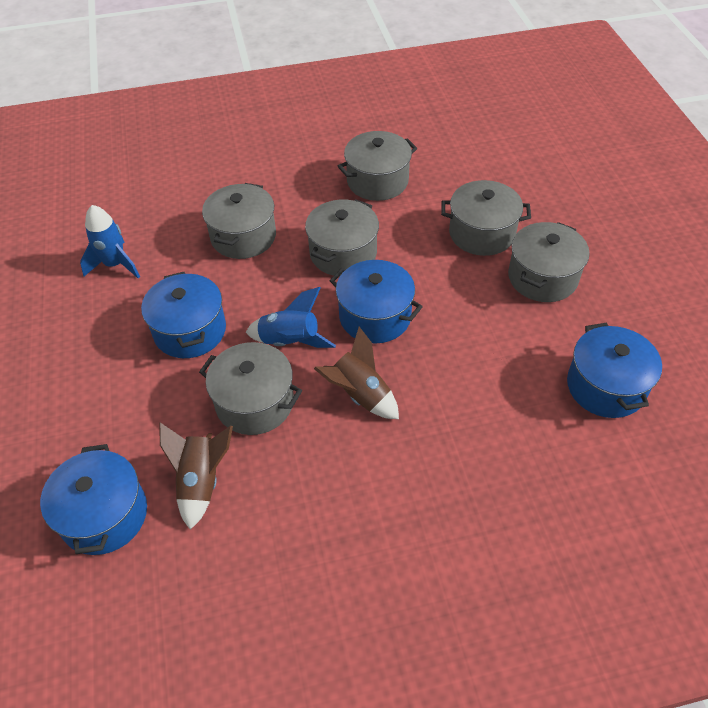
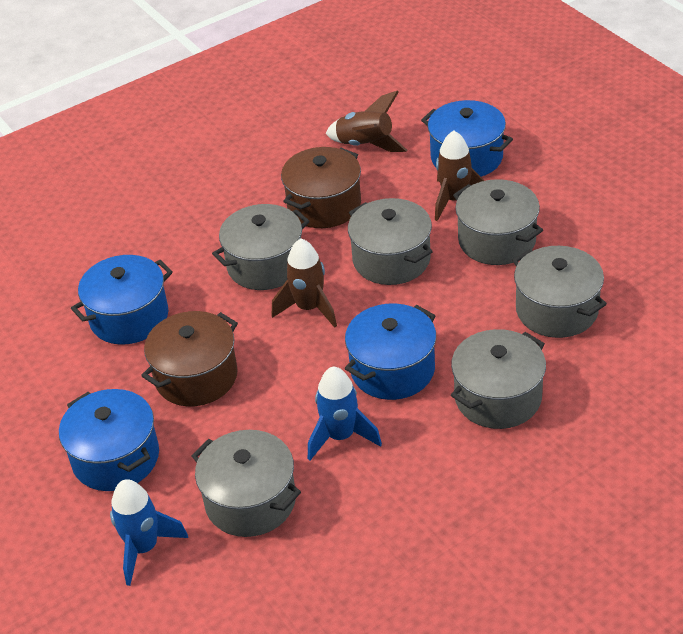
brown pot: none = 0 -> [141,311,238,406] [281,147,361,228] = 2
brown rocket: [159,423,233,530] [314,327,399,419] = 2 -> [272,238,337,328] [326,91,407,152] [435,131,485,221] = 3

